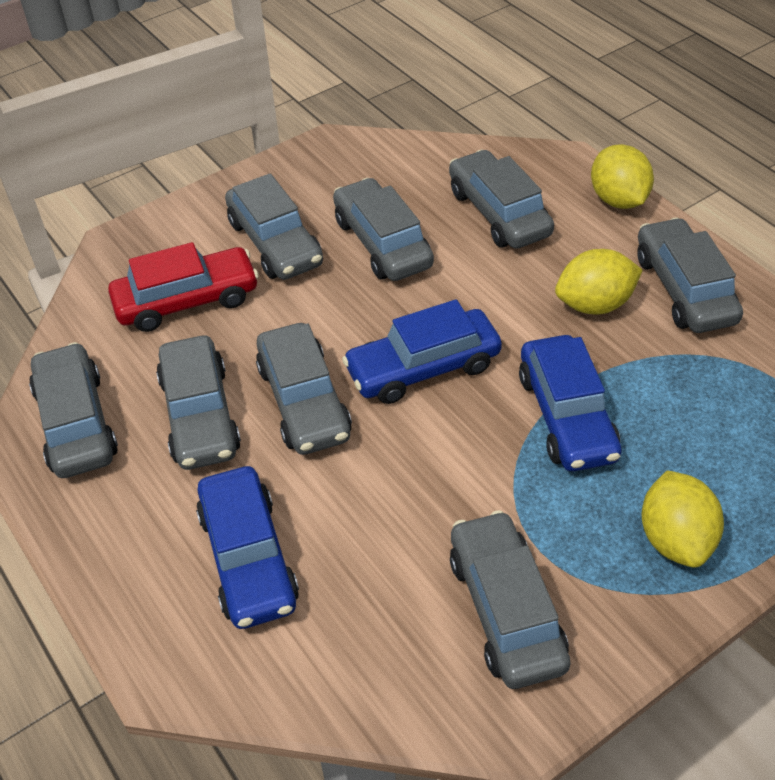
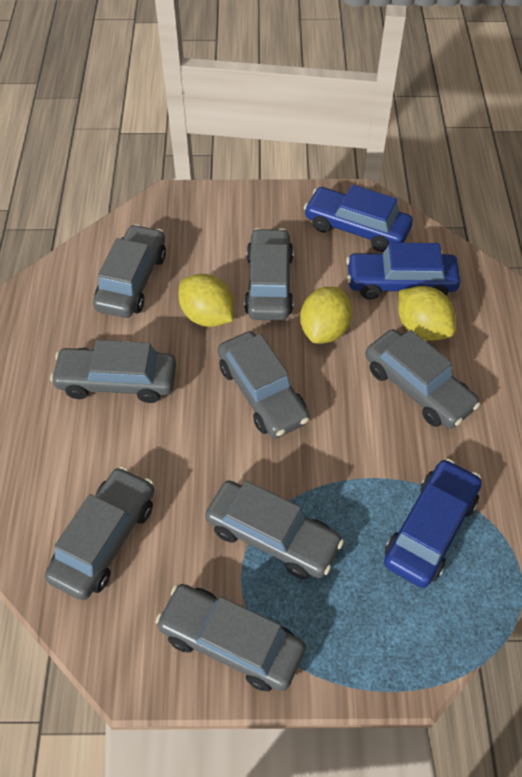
red car: [108,242,259,332] = 1 -> none = 0

